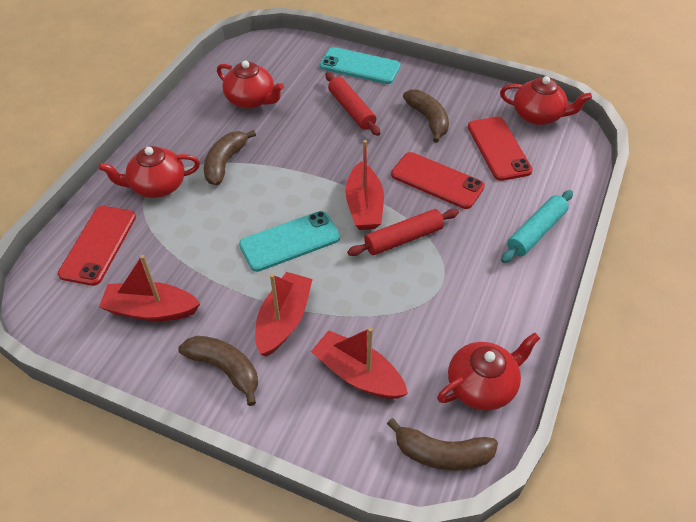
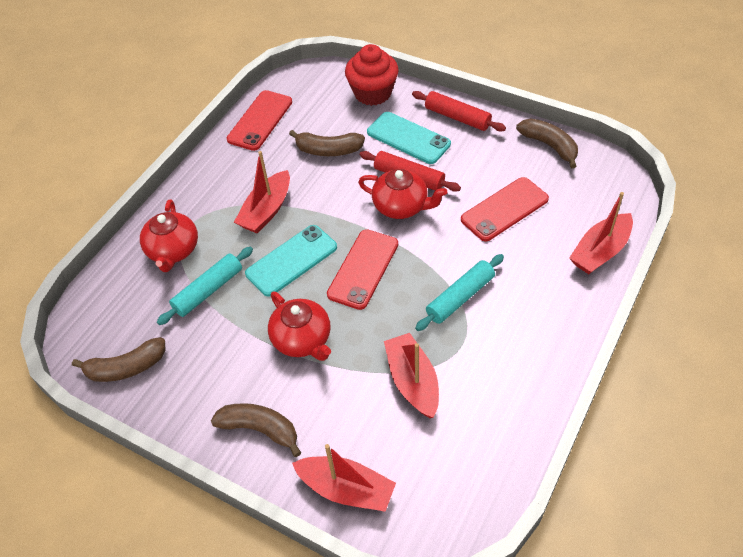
red cupcake: none = 0 -> [345,44,399,106] = 1
red teapot: [98,146,200,198] [217,60,284,109] [437,333,540,411] [500,76,592,125] = 4 -> [140,199,198,272] [268,292,331,361] [358,169,447,219] = 3
turquoise rolling pin: [501,190,573,263] = 1 -> [157,247,253,325] [415,254,504,331] = 2

